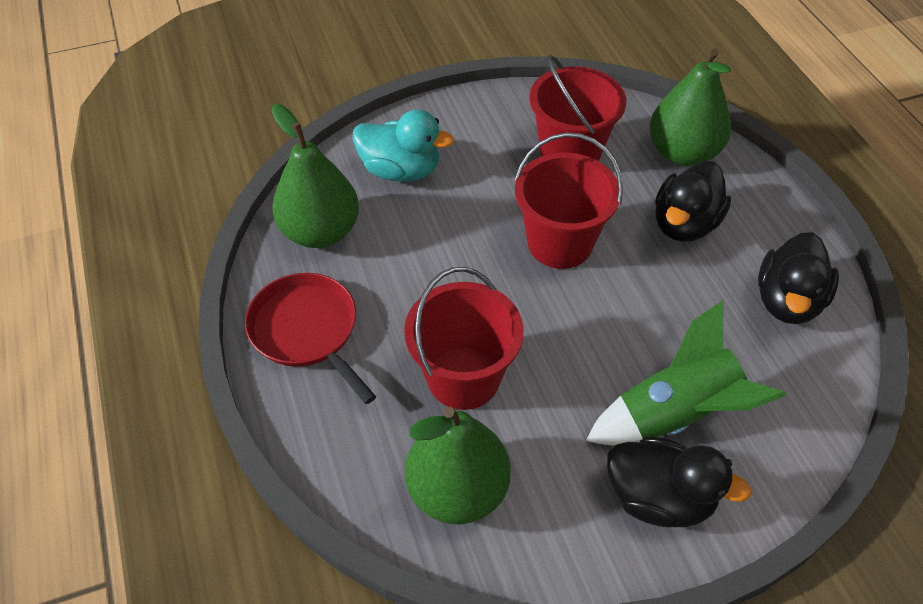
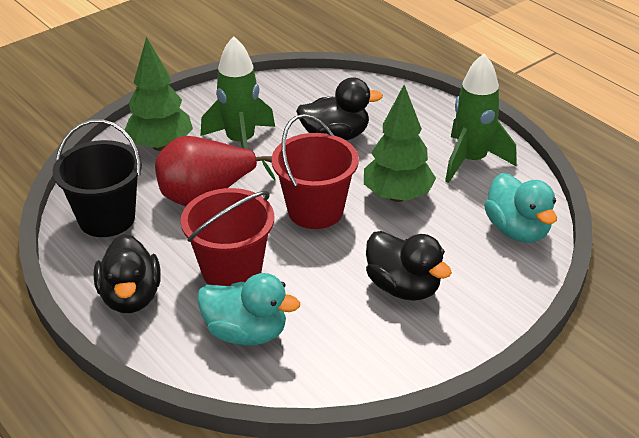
black bucket: none = 0 -> [53,119,142,237] = 1
green pear: [271,104,359,248] [405,407,511,524] [650,48,731,166] = 3 -> none = 0
green rocket: [586,300,786,445] = 1 -> [201,36,275,149] [445,54,517,183] = 2
green tree: none = 0 -> [125,37,193,151] [364,85,436,202] = 2
red bucket: [404,267,524,410] [515,132,623,269] [530,55,626,161] = 3 -> [181,188,274,286] [272,114,359,229] = 2
red pan: [245,273,376,404] = 1 -> none = 0
red pear: none = 0 -> [155,136,276,206] = 1
turquoise duck: [353,109,454,182] = 1 -> [197,273,300,346] [484,173,557,243] = 2

